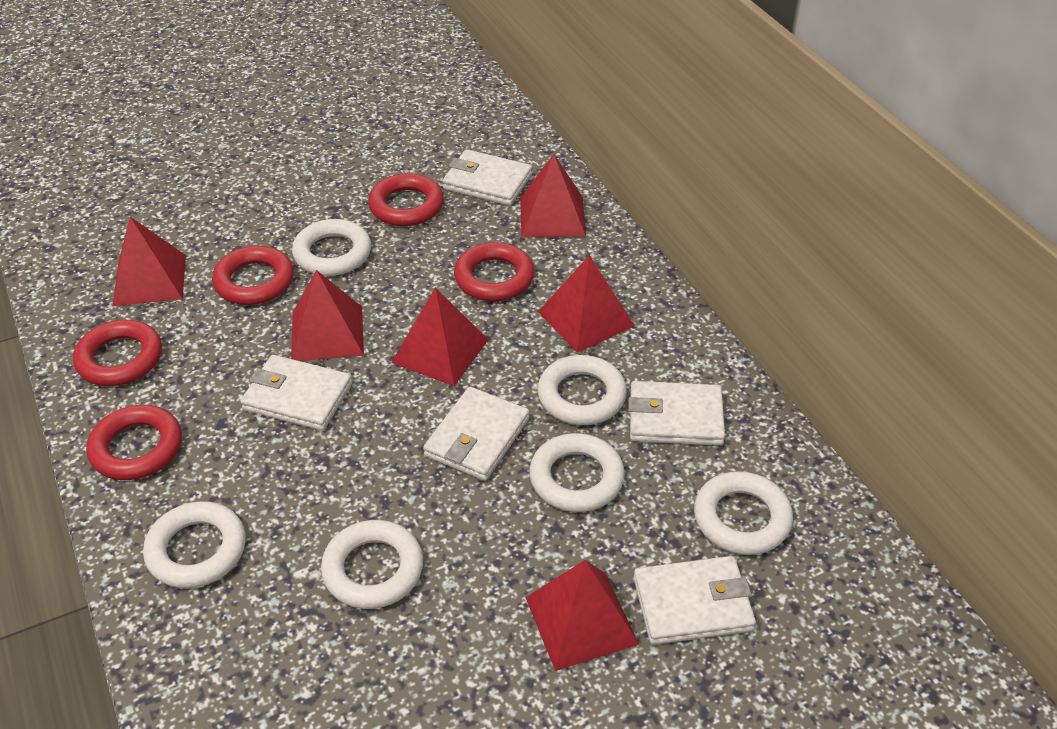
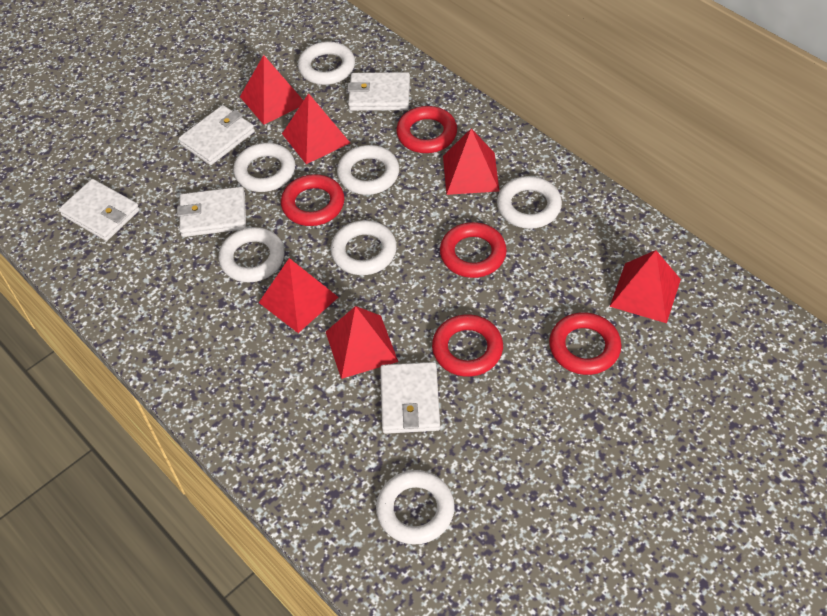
white ring: [143,501,246,588] [292,219,371,276] [321,520,423,609] [529,433,625,512] [538,355,627,425] [694,471,793,555] = 6 -> [219,227,285,282] [233,143,295,192] [298,41,355,85] [331,220,397,275] [337,145,399,195] [376,470,455,545] [497,176,562,229] = 7

